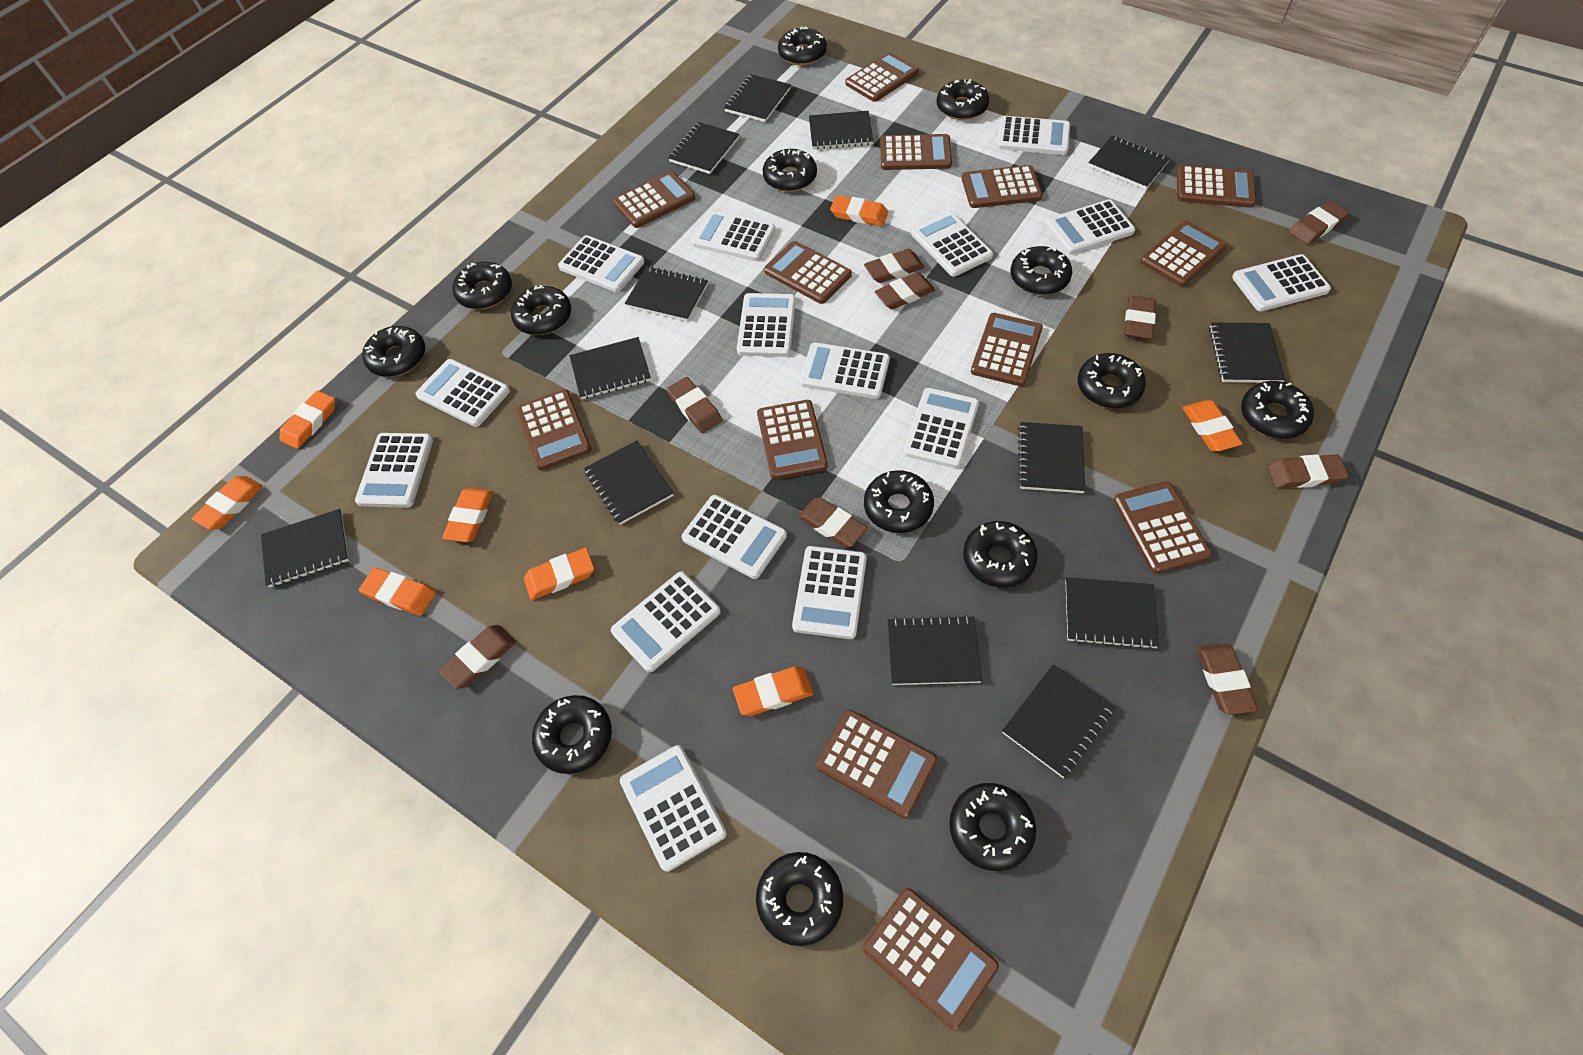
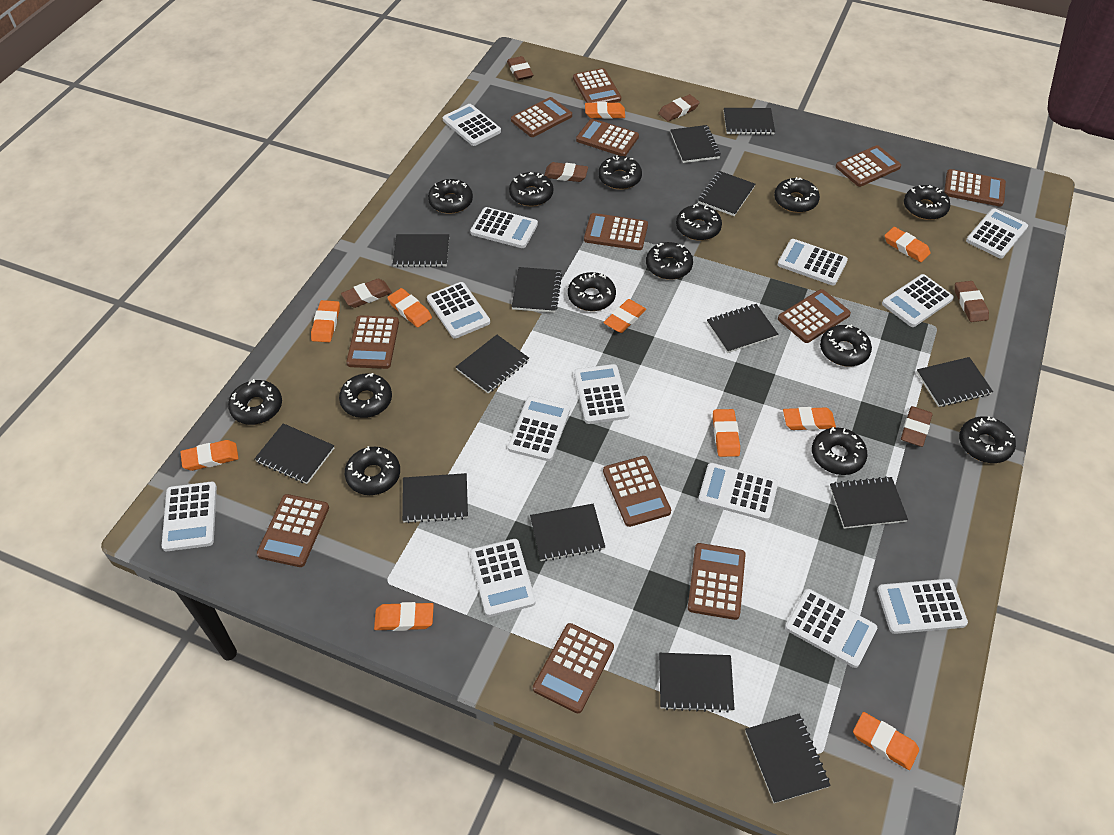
black notebook: [261,509,349,587] [570,337,651,399] [584,440,674,525] [625,266,708,322] [668,122,739,174] [724,74,791,122] [809,111,873,150] [888,615,982,685] [1002,664,1115,778] [1018,422,1085,493] [1066,577,1159,650] [1088,135,1170,190] [1209,323,1285,383] = 13 -> [254,423,334,484] [393,234,449,267] [402,473,468,523] [456,335,529,394] [512,267,562,313] [530,504,605,561] [659,653,735,713] [670,125,721,163] [698,171,755,216] [707,304,778,353] [724,108,775,135] [745,714,831,803] [830,476,908,529] [916,357,993,407] = 14
brown calculator: [516,389,591,470] [613,171,695,228] [757,400,828,479] [764,241,852,304] [816,709,937,818] [845,52,919,102] [863,888,999,1030] [880,134,952,170] [962,165,1043,208] [971,313,1043,386] [1114,481,1212,574] [1140,221,1227,287] [1177,165,1256,208] = 13 -> [257,494,329,567] [346,316,399,369] [511,97,572,137] [533,623,614,714] [573,68,621,103] [576,118,639,156] [584,213,648,250] [603,456,671,527] [688,543,746,620] [778,289,851,343] [836,145,901,187] [944,169,1006,207] = 12
brown eraser: [439,625,516,689] [667,377,722,433] [798,497,868,548] [864,249,925,283] [874,272,935,310] [1125,296,1156,339] [1196,643,1258,715] [1267,454,1348,488] [1289,201,1349,244] = 9 -> [341,279,392,308] [507,56,533,80] [544,162,588,182] [658,94,700,122] [901,406,933,447] [955,281,989,322] = 6
orange eraser: [192,476,263,530] [280,391,335,449] [359,567,436,616] [442,488,493,542] [524,548,594,600] [733,666,814,716] [830,195,888,226] [1182,400,1243,451] = 8 -> [180,440,238,471] [311,300,340,342] [374,602,434,631] [387,288,432,327] [585,102,625,119] [603,299,646,333] [713,409,740,457] [783,407,836,431] [853,712,919,770] [884,227,930,262] = 10
white calculator: [355,433,433,508] [416,359,510,427] [558,235,645,292] [611,571,721,672] [620,745,727,872] [682,495,787,579] [691,211,775,261] [737,293,796,357] [792,546,867,639] [800,342,890,399] [904,388,979,468] [911,211,993,276] [996,116,1070,155] [1045,199,1135,254] [1232,254,1331,311] = 15 -> [162,482,217,551] [427,282,490,339] [443,104,501,146] [470,207,538,248] [470,539,536,617] [508,396,570,461] [574,364,630,424] [698,463,778,521] [777,239,848,285] [785,589,877,668] [877,579,968,634] [882,274,954,327] [966,208,1028,258] = 13

